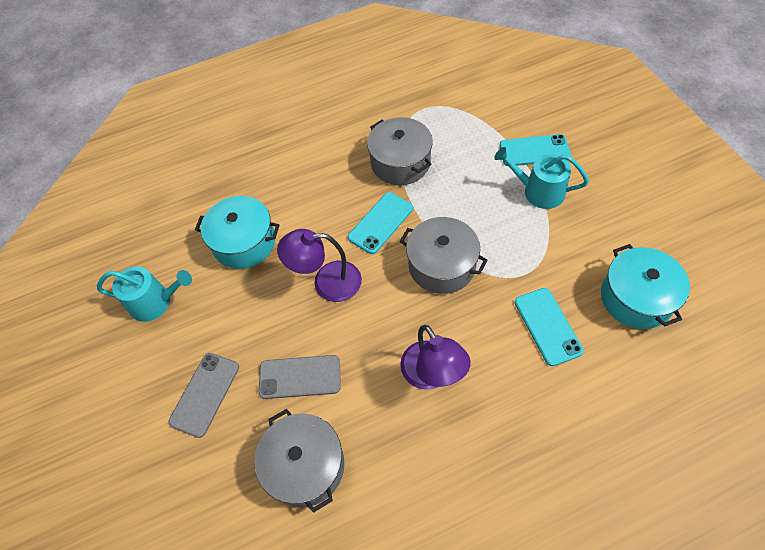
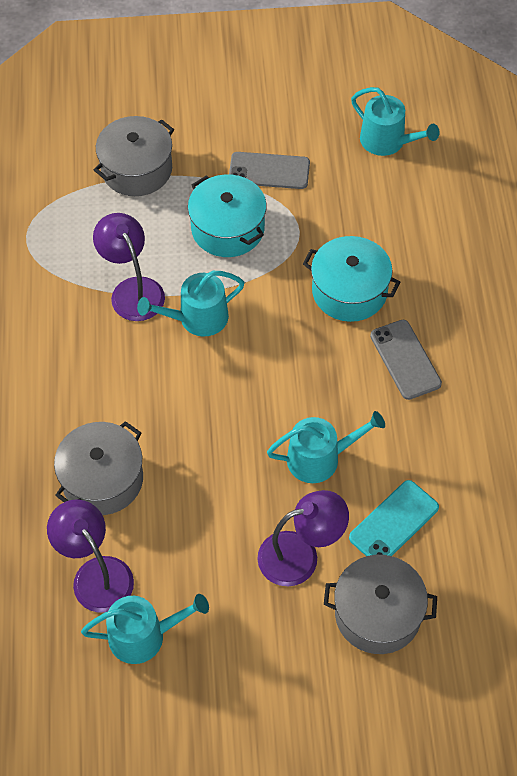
purple lamp: [277,229,362,302] [400,325,471,390] = 2 -> [47,500,134,613] [93,213,165,321] [257,490,349,586] = 3
turquoise phone: [348,192,413,254] [500,134,571,166] [515,288,584,366] = 3 -> [349,480,439,556] = 1
turquoise watering can: [97,266,192,322] [494,147,589,209] = 2 -> [81,594,209,664] [137,271,245,337] [267,411,385,483] [351,87,439,156] = 4

